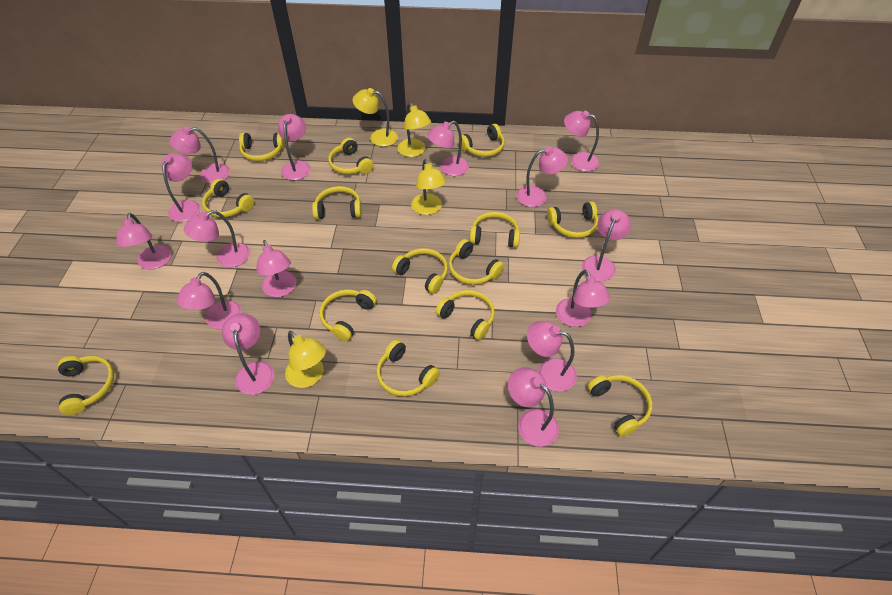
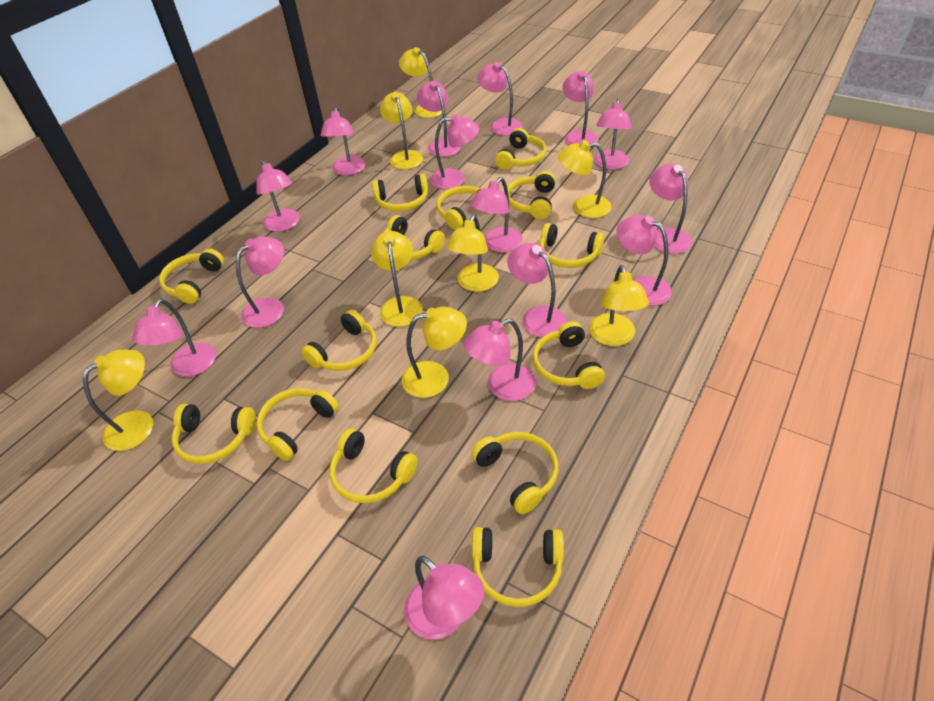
yellow lamp: [285,331,326,388] [353,88,398,147] [397,103,431,157] [411,159,446,215] = 4 -> [83,350,153,451] [371,231,423,327] [380,92,423,169] [399,47,442,118] [402,307,467,398] [446,215,499,292] [558,140,611,218] [589,265,649,346] = 8

